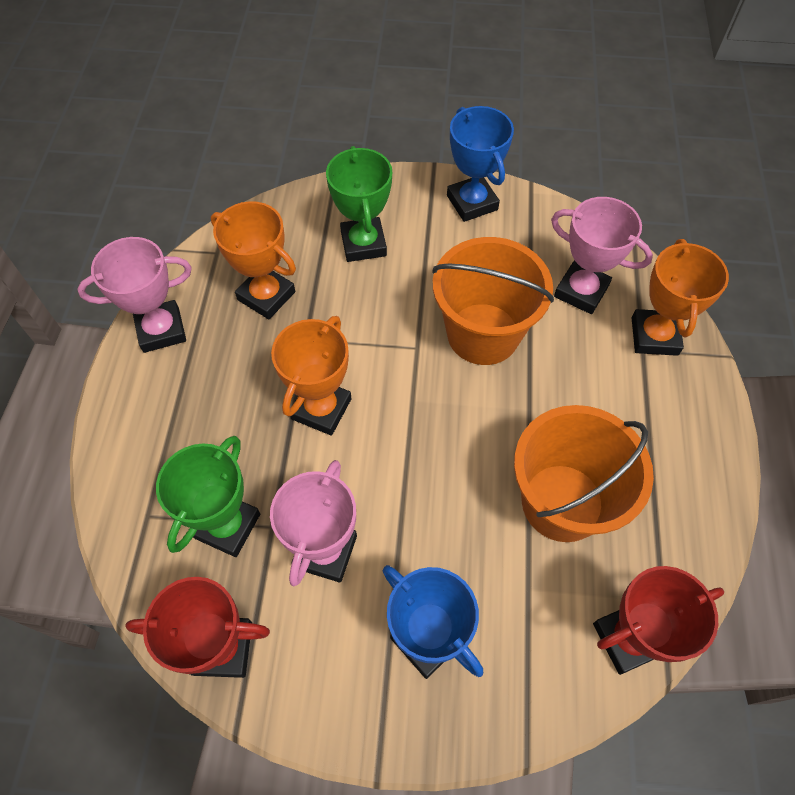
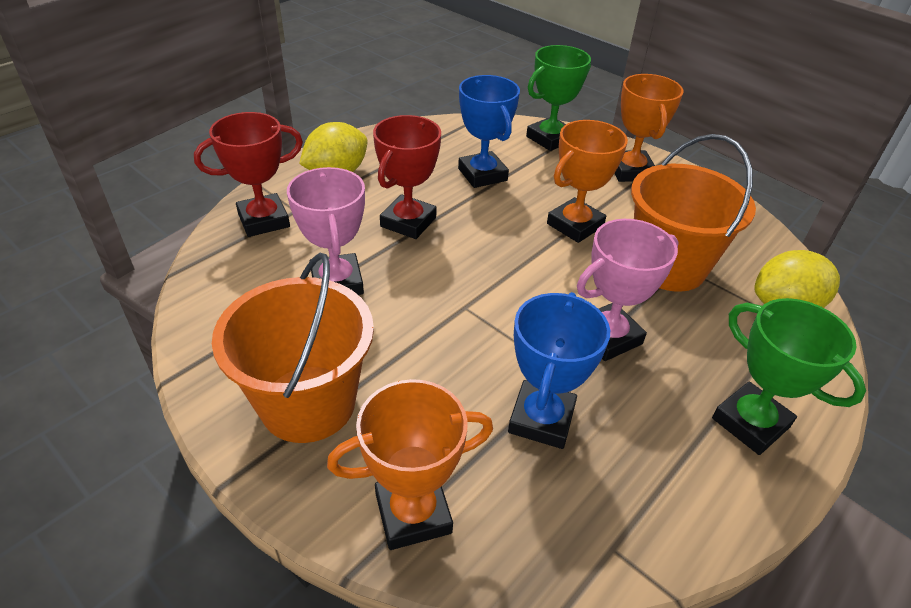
pink trophy: [77,237,192,353] [270,460,357,586] [551,197,653,314] = 3 -> [287,167,365,295] [577,219,679,361] = 2
yellow lemon: none = 0 -> [299,122,367,172] [754,250,840,308] = 2

